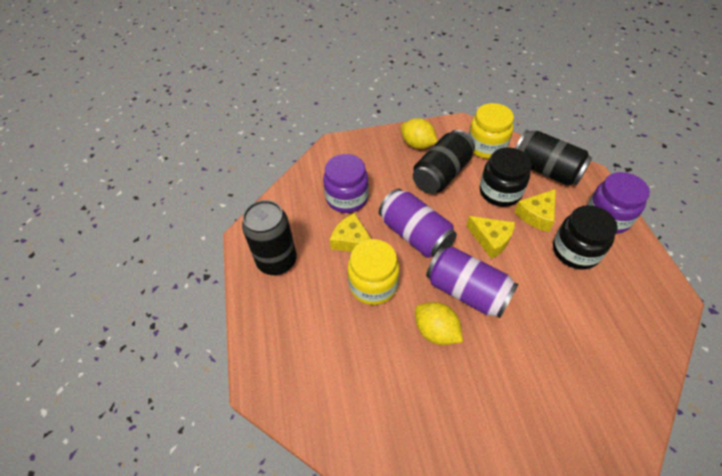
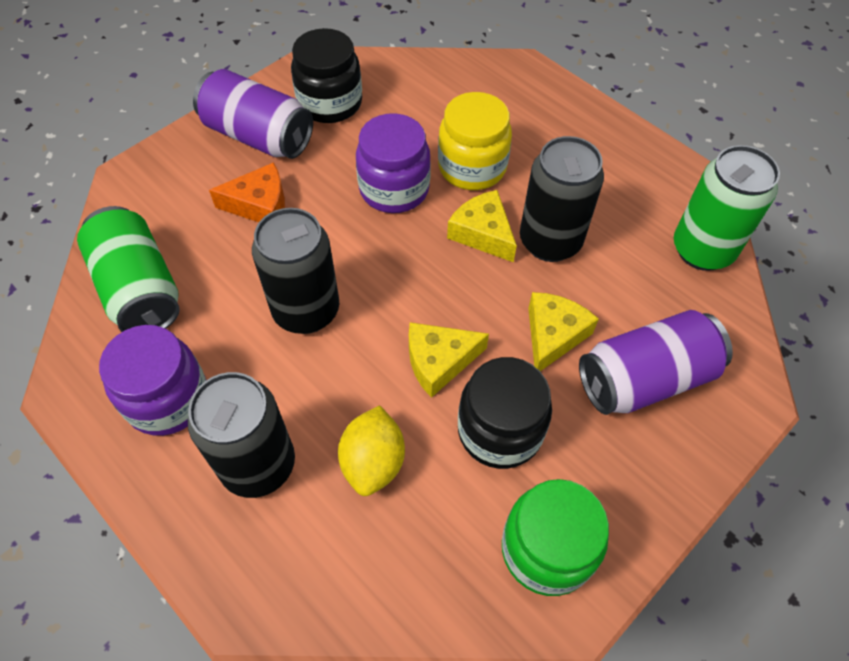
green can: none = 0 -> [77,206,180,332] [674,145,780,271] = 2
green jar: none = 0 -> [502,479,609,596] = 1
orange cheese: none = 0 -> [209,162,285,222] = 1
yellow jar: [347,239,400,305] [469,103,514,159] = 2 -> [438,92,512,190] = 1
yellow lemon: [401,118,438,149] [415,302,463,345] = 2 -> [338,405,405,496] = 1

